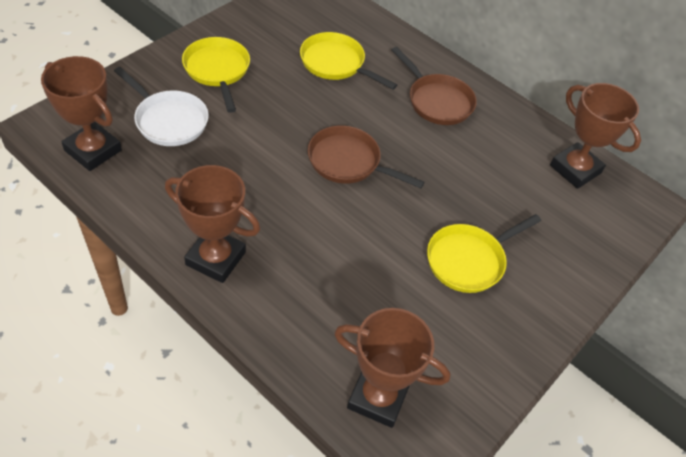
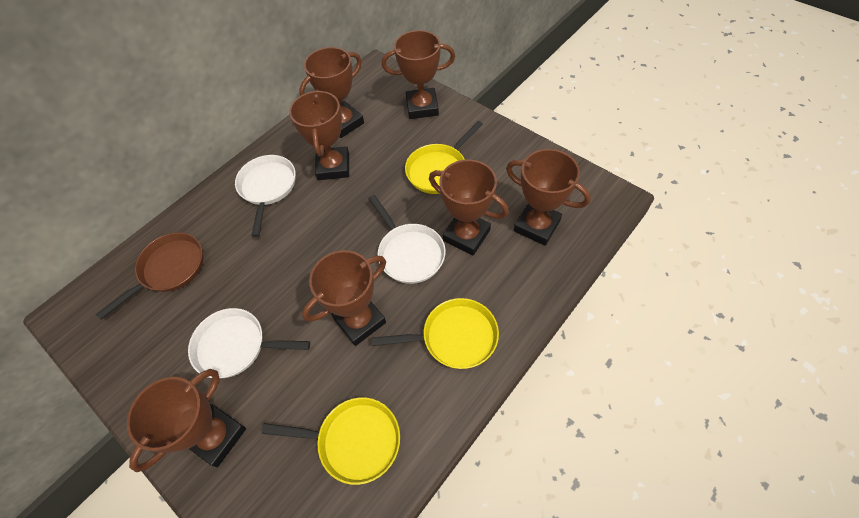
brown pan: [308,125,425,188] [392,47,477,125] = 2 -> [96,233,204,320] = 1
brown trophy: [41,56,122,171] [165,165,260,283] [334,308,451,428] [550,83,641,189] = 4 -> [127,369,246,472] [289,90,349,180] [299,47,364,138] [302,250,386,346] [382,30,455,119] [429,159,509,255] [506,149,591,246] = 7
white pan: [114,67,209,146] = 1 -> [188,308,310,378] [235,155,296,237] [368,195,446,284] = 3

